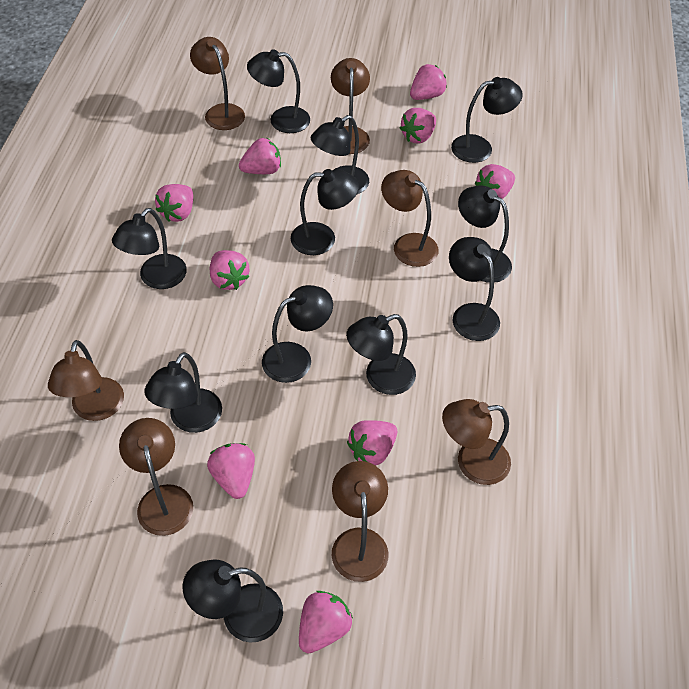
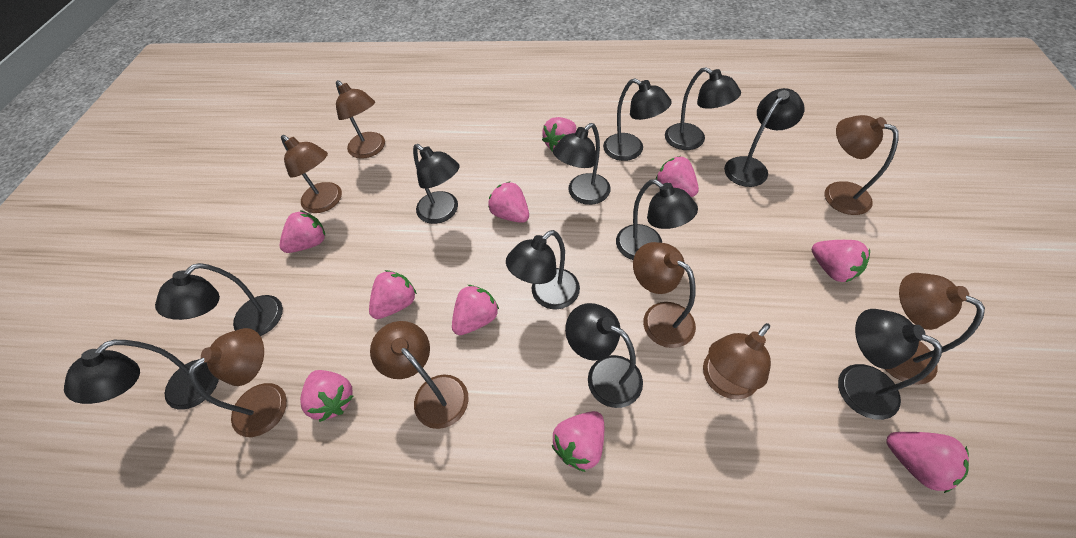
brown lamp: [48,340,124,421] [119,418,193,536] [190,37,245,130] [331,58,370,154] [332,461,388,582] [381,170,439,267] [442,399,511,485] = 7 -> [188,328,287,437] [281,135,342,213] [336,80,385,159] [370,321,469,429] [633,242,696,348] [703,323,771,400] [824,115,899,215] [885,273,985,385] = 8
pink strawberry: [155,184,193,222] [207,443,255,499] [210,250,250,290] [239,138,281,174] [299,591,353,653] [347,420,397,466] [400,108,436,143] [410,64,447,100] [475,164,515,199] = 9 -> [280,210,325,253] [300,370,353,422] [369,270,417,319] [452,285,499,335] [488,181,529,223] [542,117,576,152] [552,411,604,472] [656,156,699,197] [812,240,870,282] [886,432,969,493] = 10

